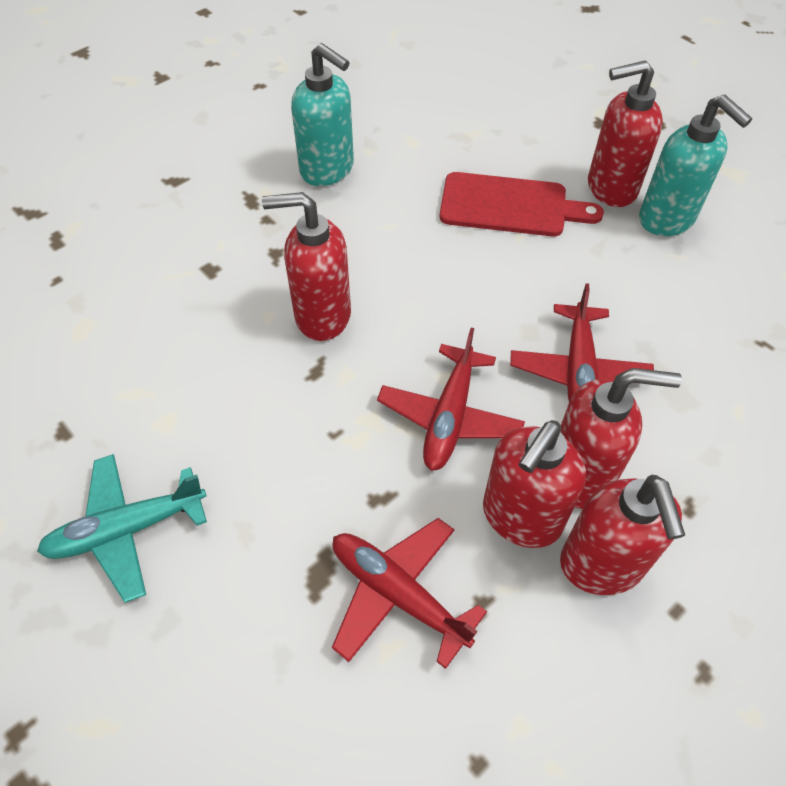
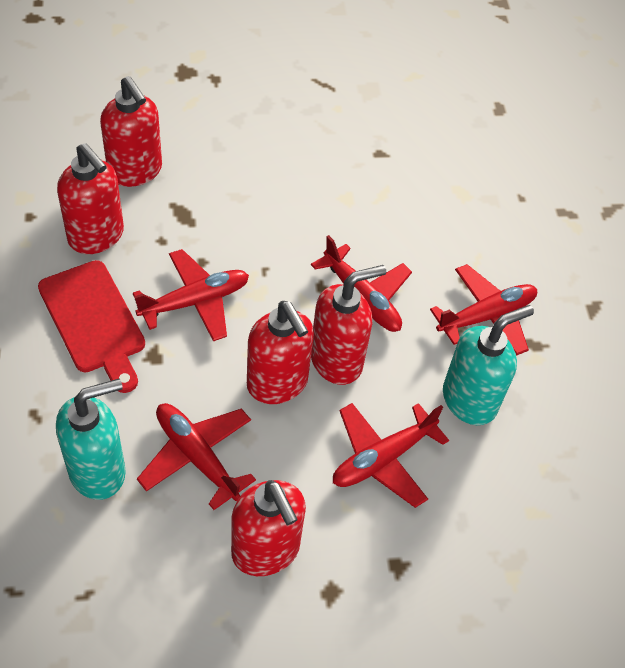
red plane: [332,518,487,669] [377,328,525,471] [510,283,654,402] = 3 -> [133,249,249,341] [137,403,256,510] [311,235,412,332] [333,403,449,508] [430,264,537,356] = 5
turquoise plane: [37,454,207,603] = 1 -> none = 0

